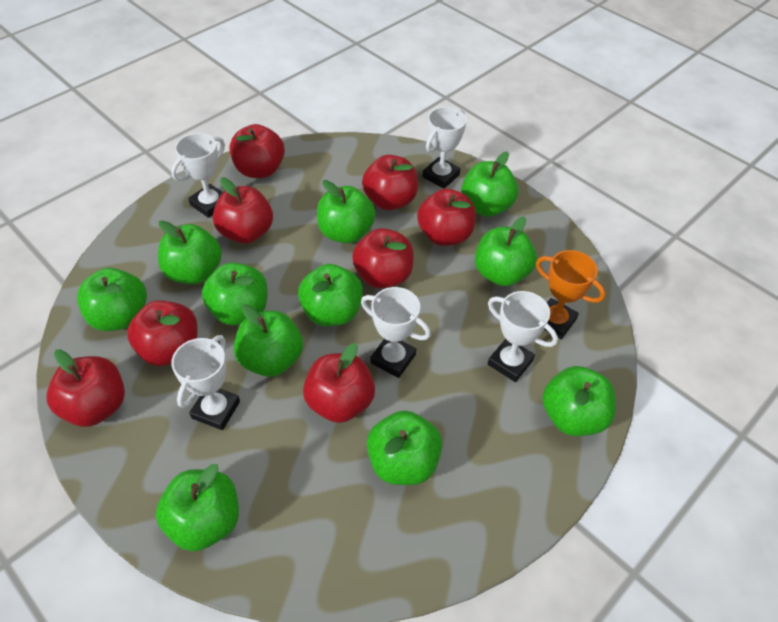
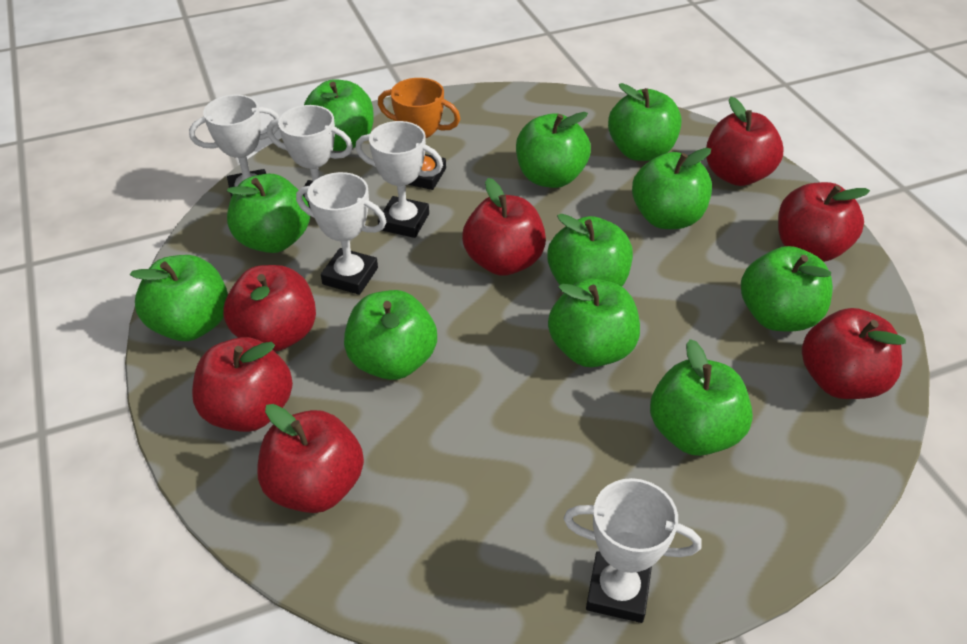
red apple: [47,349,125,427] [127,300,198,366] [213,177,273,244] [229,124,285,178] [303,343,375,423] [352,228,414,288] [362,155,418,210] [417,189,476,246] = 8 -> [192,337,293,432] [223,265,316,352] [257,404,364,513] [462,178,546,276] [706,97,783,186] [778,182,870,262] [802,308,906,399] = 7

